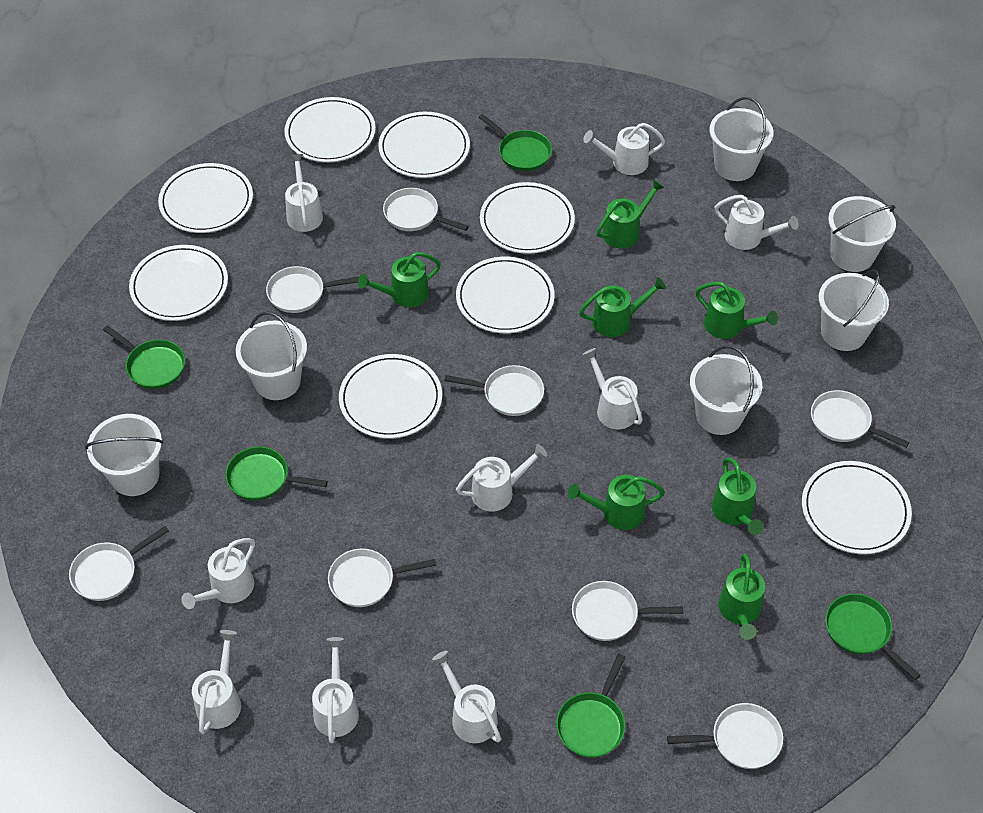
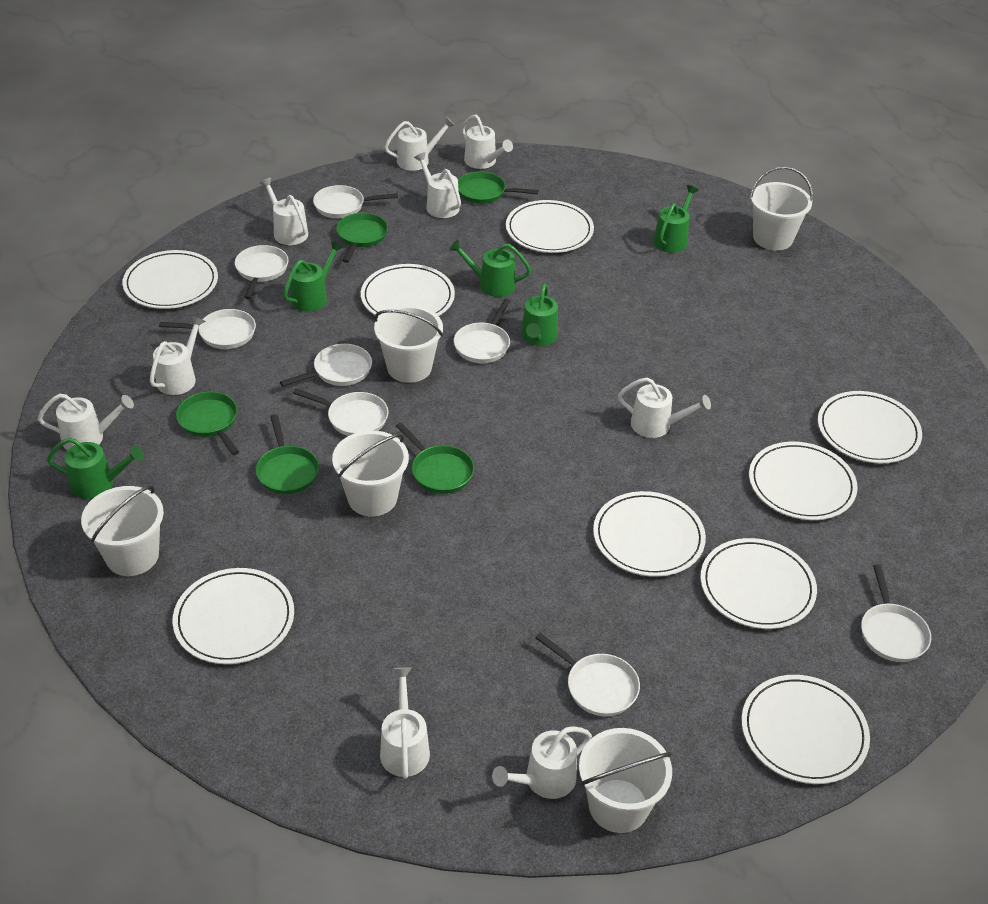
green watering can: [358,252,441,308] [568,475,665,530] [579,277,666,337] [596,180,664,249] [696,282,778,339] [712,458,764,535] [718,554,765,640] = 7 -> [47,438,144,499] [283,241,343,312] [449,240,531,297] [521,283,558,346] [653,185,699,253] = 5
white bucket: [85,414,163,496] [236,312,307,400] [690,345,762,435] [710,97,774,181] [819,269,889,351] [828,196,896,272] = 6 -> [81,486,164,576] [332,431,409,516] [374,305,443,383] [579,728,672,833] [750,166,813,250] = 5
white plate: [129,245,228,321] [158,163,253,233] [284,97,375,162] [339,354,442,439] [378,112,470,178] [456,257,555,334] [480,182,575,254] [802,461,912,554] = 8 -> [122,250,218,309] [172,568,294,664] [361,264,455,317] [506,200,594,253] [593,491,706,577] [700,538,817,629] [742,675,870,784] [749,442,858,520] [818,391,922,463] = 9

